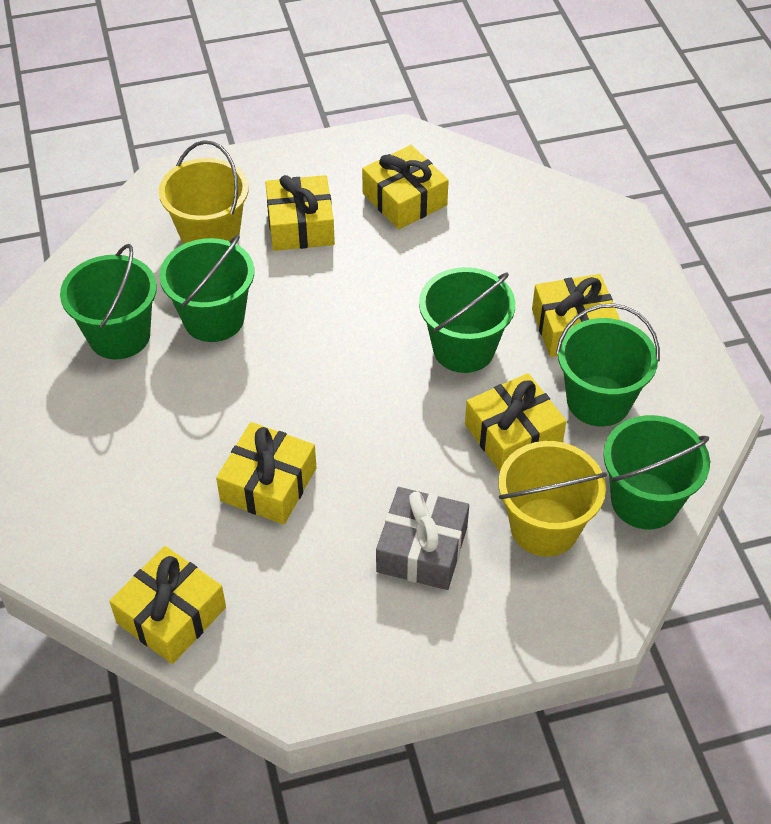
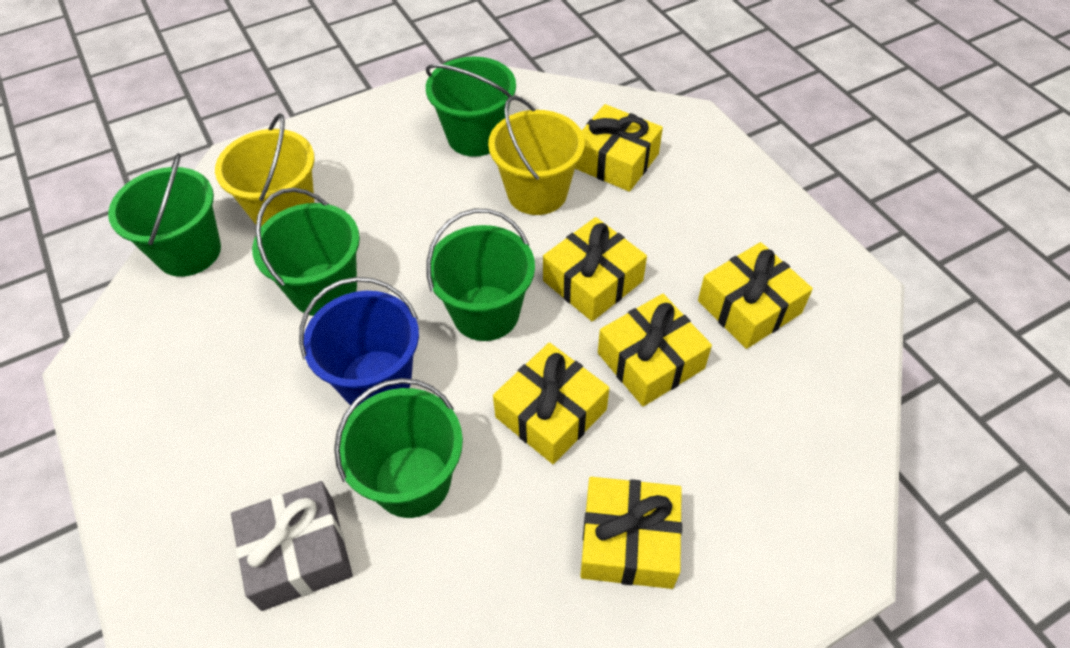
blue bucket: none = 0 -> [299,277,419,406] = 1

